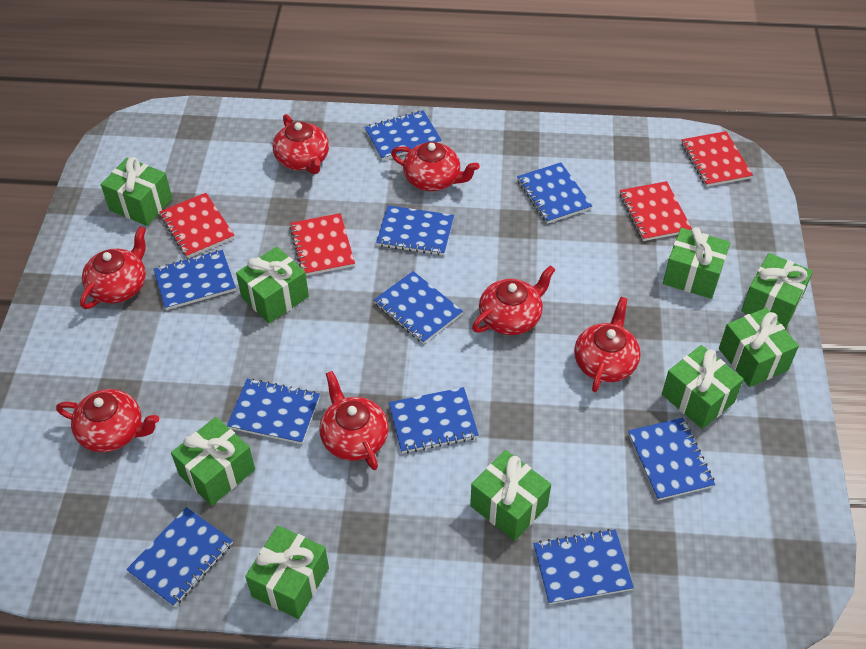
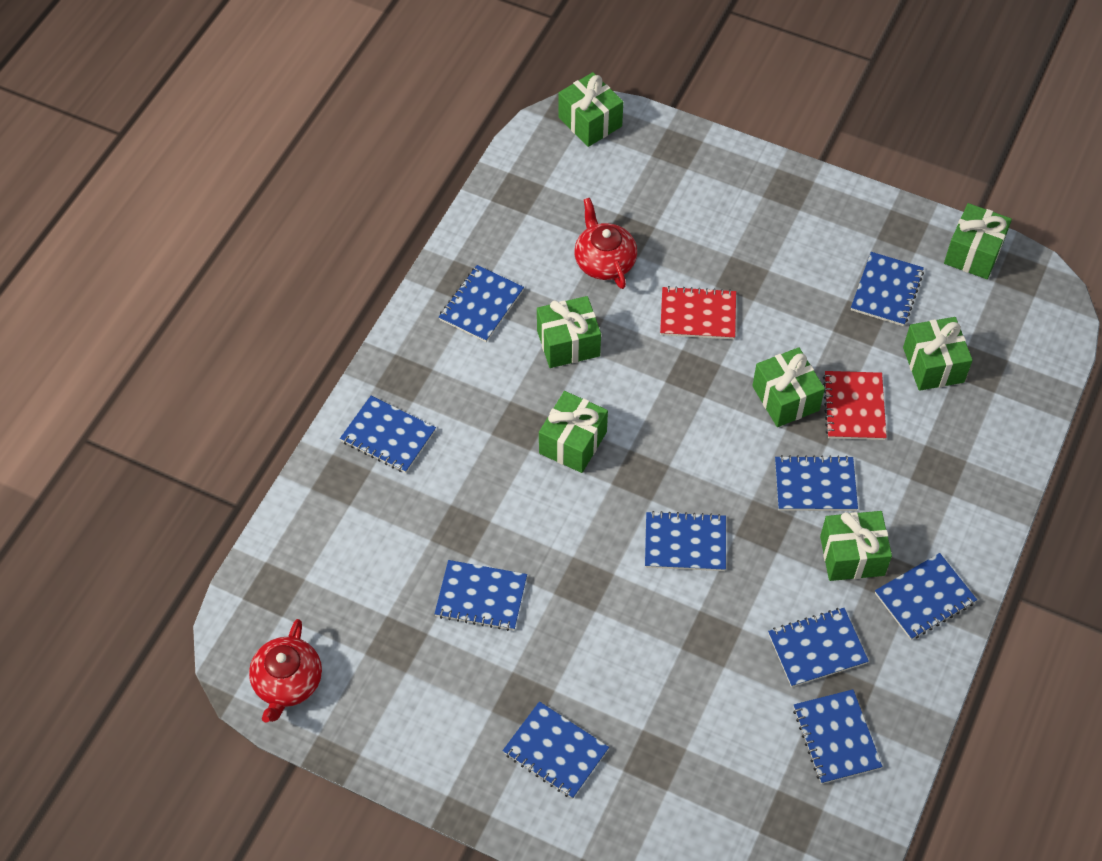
green gift: [101,157,173,226] [171,417,255,506] [236,247,309,323] [245,526,329,619] [470,450,551,541] [662,345,744,429] [663,227,730,299] [719,308,799,387] [741,253,813,329] = 9 -> [537,296,601,368] [539,391,608,473] [558,72,623,147] [752,347,825,427] [820,511,892,581] [903,317,973,391] [944,203,1012,279] = 7
red notebook: [159,193,234,258] [289,213,355,276] [620,181,692,241] [681,131,753,187] = 4 -> [660,286,736,339] [823,371,887,440] = 2
red teapot: [56,389,159,452] [80,226,146,309] [273,114,329,174] [319,371,389,470] [391,142,480,191] [472,265,555,335] [574,297,641,392] = 7 -> [249,619,322,723] [574,198,637,289] = 2

